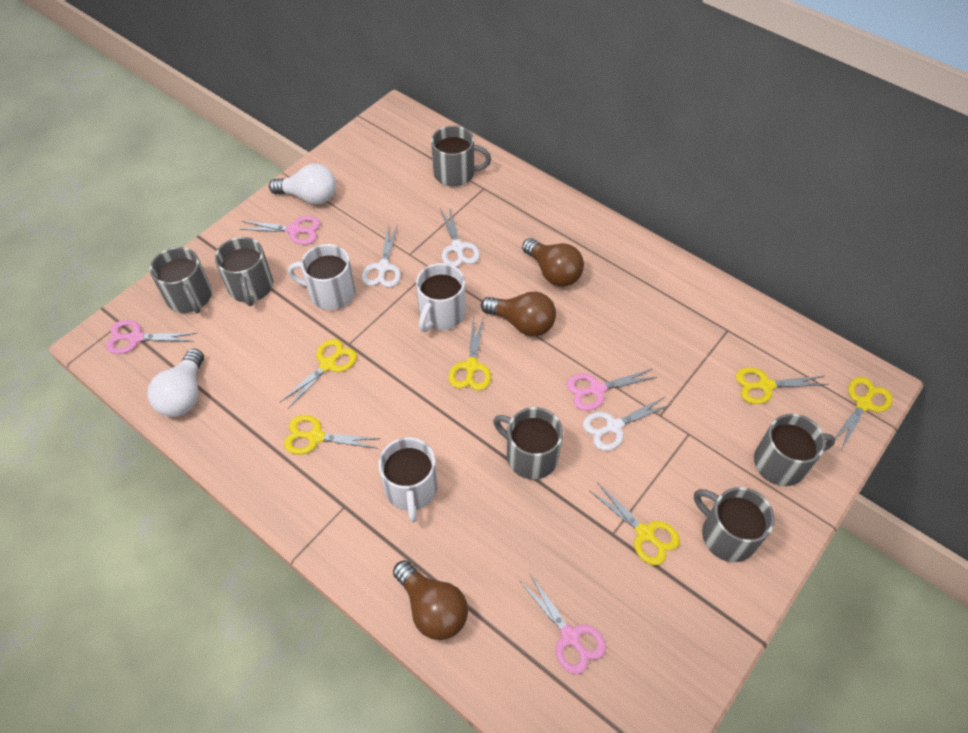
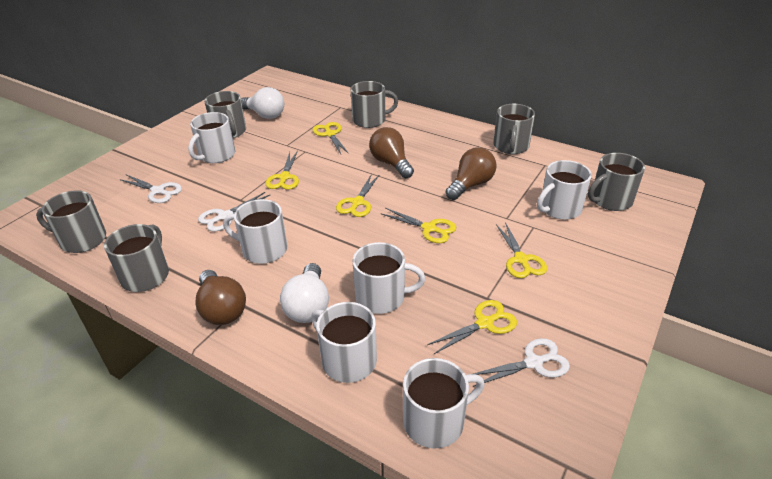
pink scissors: [106,320,197,354] [240,216,321,245] [521,574,606,674] [567,369,657,411] = 4 -> none = 0
white mug: [288,244,355,310] [378,437,438,523] [416,263,466,332] = 3 -> [188,112,235,163] [223,199,287,264] [311,302,377,383] [352,242,425,314] [403,358,484,449] [537,160,592,220] = 6

